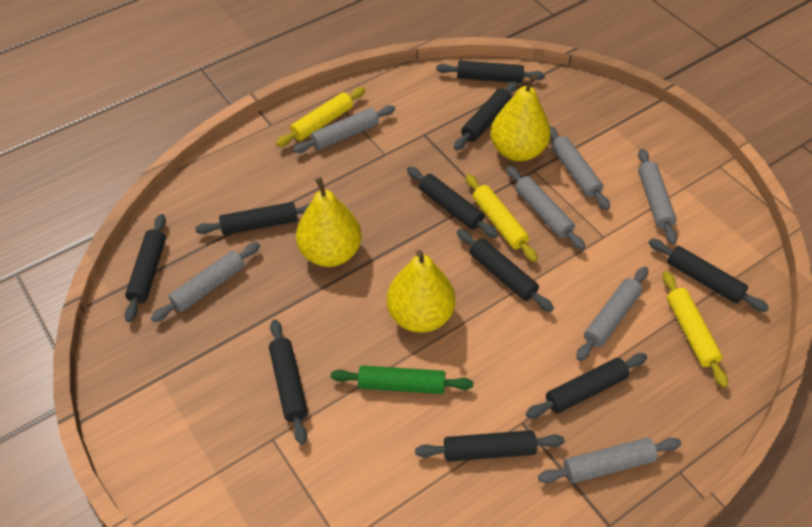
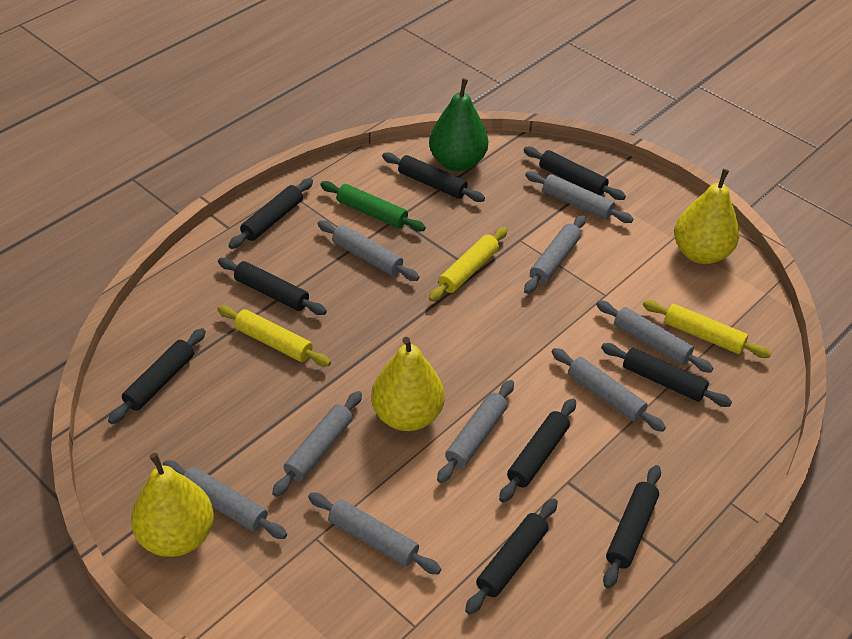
black rolling pin: [125,214,166,322] [195,202,310,235] [269,319,308,445] [407,167,498,238] [415,430,565,462] [436,61,545,83] [454,81,518,150] [457,229,554,312] [526,353,647,418] [649,239,769,312] = 10 -> [108,328,206,424] [218,258,327,315] [228,178,313,249] [382,152,485,202] [465,498,558,615] [499,398,576,503] [524,147,626,200] [601,343,732,407] [603,465,661,588] = 9
green pear: none = 0 -> [429,78,488,171] = 1
grey rolling pin: [151,242,260,322] [293,105,395,153] [506,166,585,250] [538,438,681,483] [550,126,610,210] [576,267,648,361] [638,149,677,245] = 7 -> [163,460,287,539] [272,391,362,497] [308,493,441,574] [318,220,419,281] [437,380,514,483] [524,215,586,294] [525,171,634,223] [552,348,666,432] [596,301,713,373] = 9

